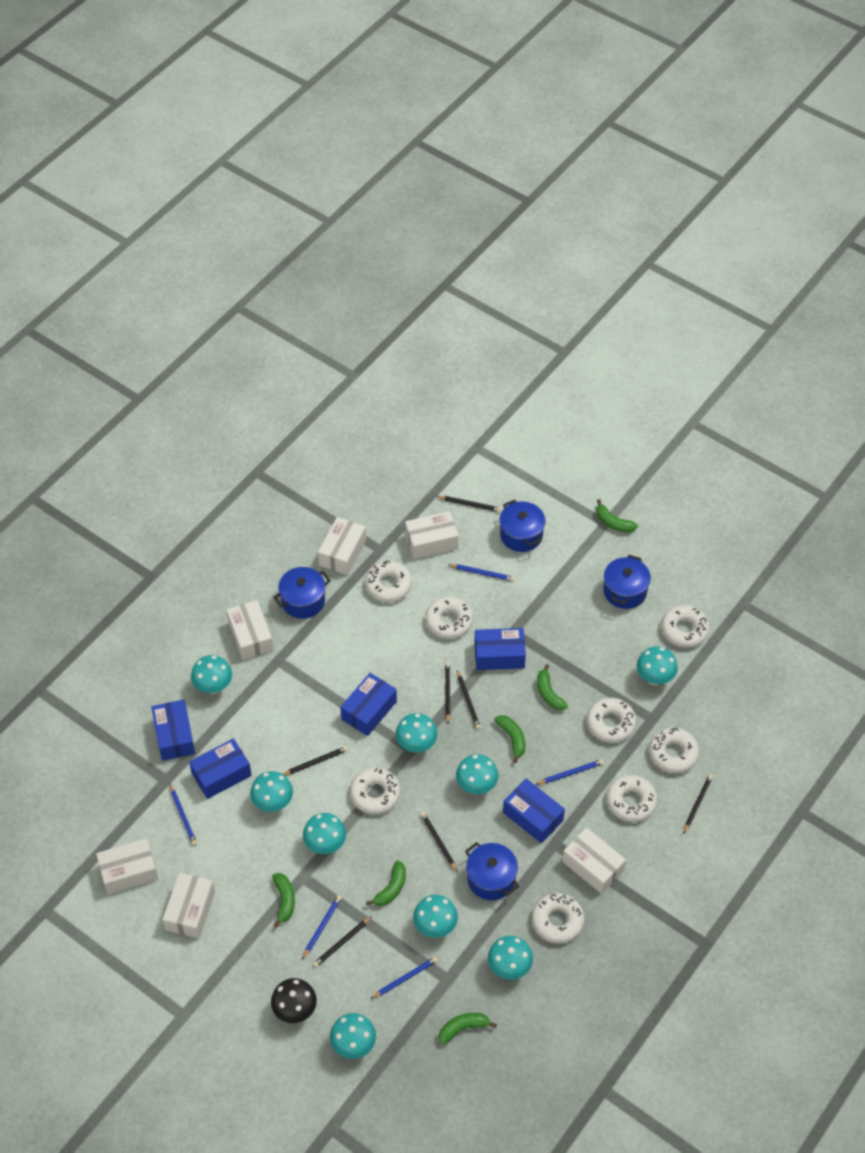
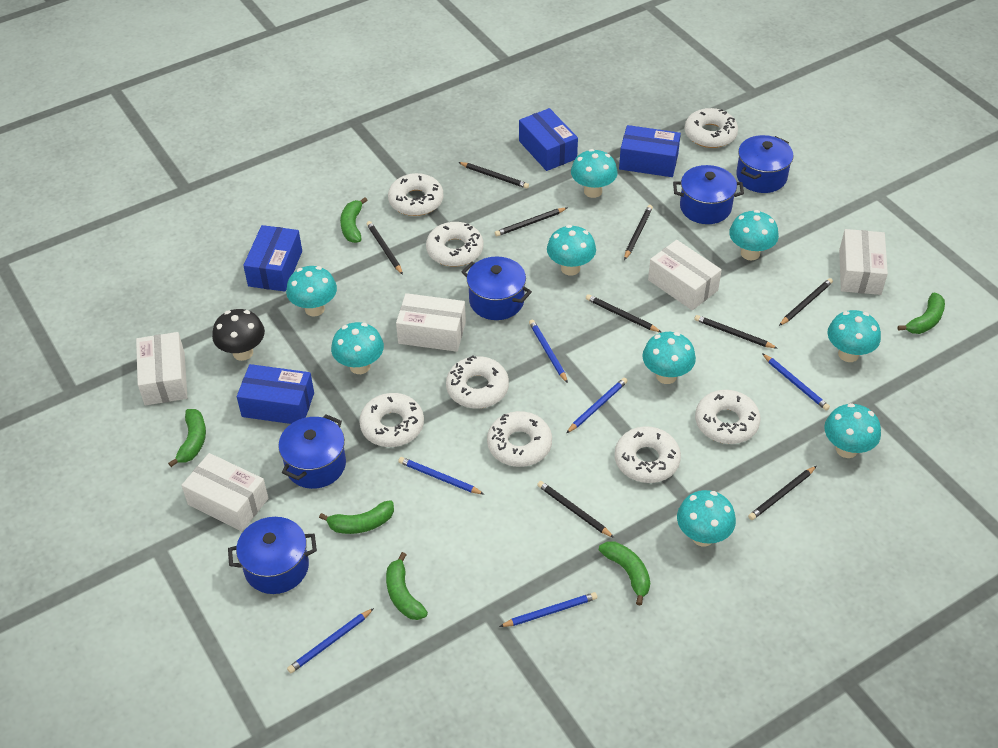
black pencil: [283,746,348,776] [313,916,372,967] [420,812,458,873] [436,496,501,512] [445,662,450,724] [457,670,481,729] [683,774,713,834] = 7 -> [367,221,403,275] [458,162,529,189] [495,208,567,236] [537,481,614,538] [586,294,662,333] [624,205,653,260] [694,315,778,349] [748,466,816,520] [779,278,833,326] = 9
blue box: [151,700,195,761] [189,738,252,799] [340,673,397,736] [475,628,526,670] [503,779,565,843] = 5 -> [237,364,314,424] [243,225,302,292] [519,108,578,171] [619,125,681,177] = 4
blue pencil: [170,784,197,846] [302,895,342,959] [371,957,438,999] [448,564,514,581] [537,759,604,784] = 5 -> [287,608,374,673] [398,457,484,494] [499,592,597,627] [529,319,568,383] [566,378,628,433] [762,353,830,411] = 6
blue pot: [273,567,331,619] [465,842,519,900] [499,500,545,552] [603,555,651,609] = 4 -> [228,517,317,594] [278,414,346,489] [462,257,532,320] [673,165,744,224] [736,135,793,193] = 5
white box: [96,838,159,895] [162,873,215,939] [227,600,273,660] [318,517,366,575] [405,511,458,559] [562,828,626,894] = 6 -> [136,332,187,405] [182,453,269,531] [396,293,466,352] [648,240,722,310] [839,229,888,295] = 5

